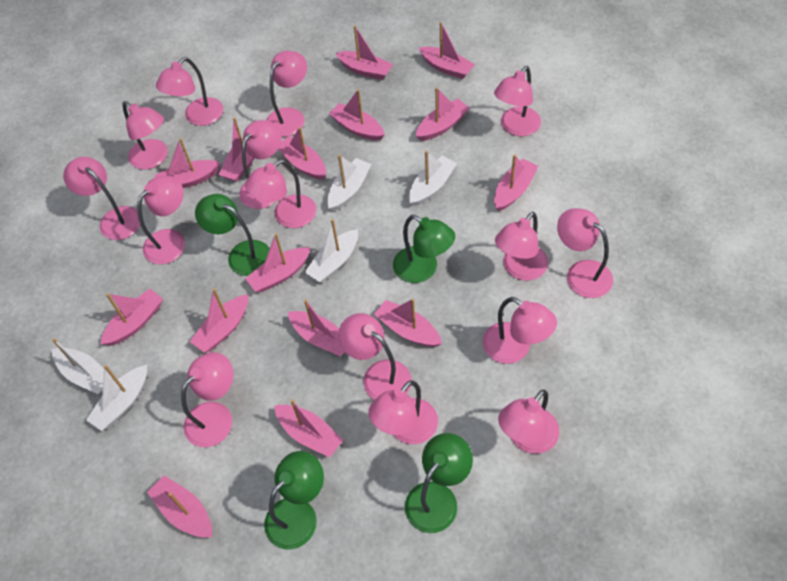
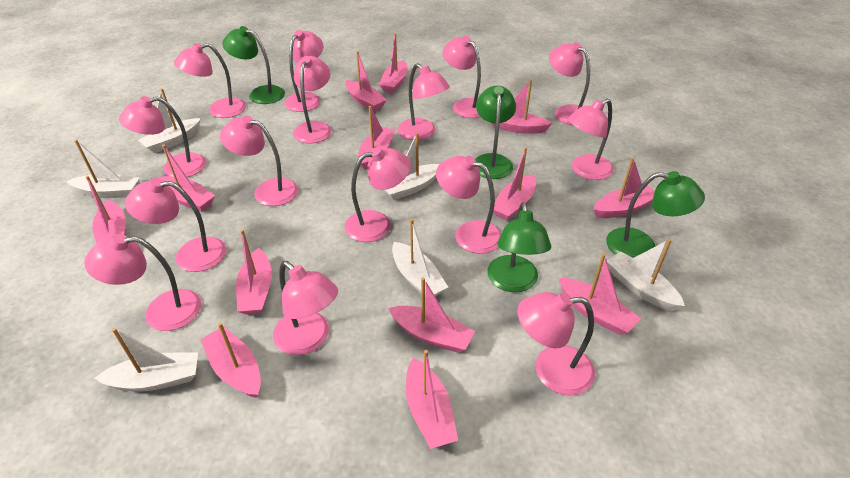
pink boat: [100,289,163,346] [147,475,212,537] [155,138,221,188] [190,288,248,353] [219,117,254,182] [245,233,311,292] [274,399,343,457] [278,127,326,180] [288,299,344,356] [329,89,385,141] [336,25,393,80] [374,299,442,347] [416,87,470,141] [419,22,475,79] [494,154,538,211] = 15 -> [86,176,126,243] [158,145,215,212] [200,322,261,398] [236,229,272,315] [345,51,387,112] [358,106,395,170] [379,33,408,93] [388,278,475,353] [406,350,458,449] [492,79,553,134] [493,147,536,221] [559,253,641,335] [593,157,655,218] = 13
white boat: [52,338,113,394] [86,365,147,431] [305,219,358,282] [327,155,372,211] [409,151,457,206] = 5 -> [67,140,140,198] [95,328,198,392] [138,88,201,153] [384,133,440,200] [392,219,448,296] [607,239,685,311] = 6

